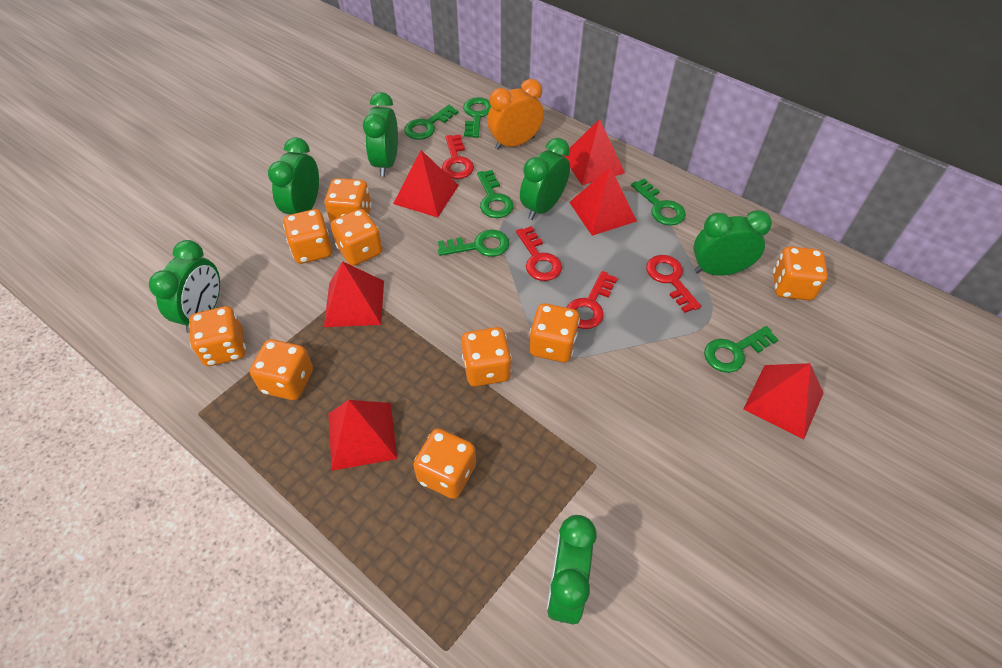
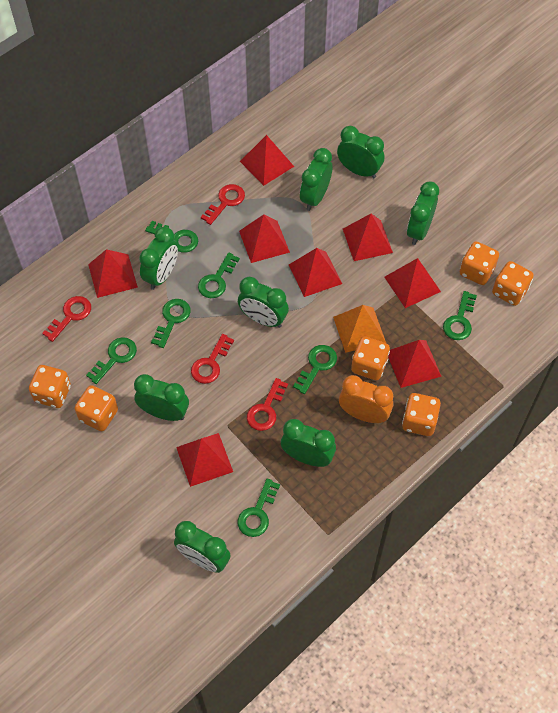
green clock: [149,240,220,333] [268,137,319,215] [363,92,398,177] [520,138,570,220] [547,515,597,625] [693,210,772,275] = 6 -> [134,374,189,421] [139,227,178,290] [174,521,231,573] [238,277,289,328] [281,419,336,467] [300,148,332,211] [337,126,384,178] [407,181,439,245] = 8
green key: [404,105,459,140] [438,230,509,257] [463,97,491,138] [477,170,514,218] [631,178,686,226] [704,326,779,373] = 6 -> [86,337,137,384] [145,221,198,253] [151,299,191,348] [198,252,240,298] [238,478,280,537] [293,345,337,394] [443,291,477,340] = 7
orange dice: [189,306,246,366] [250,339,313,400] [283,209,333,264] [324,178,372,223] [331,209,383,266] [413,429,476,499] [461,327,512,386] [529,303,580,362] [773,246,828,300] = 9 -> [29,365,71,408] [75,385,118,431] [351,336,390,380] [402,393,441,436] [460,241,499,285] [492,261,534,306] = 6
orange pyramid: none = 0 -> [333,305,386,353] = 1
red pyramid: [324,261,384,327] [328,400,397,471] [393,150,459,218] [563,119,625,185] [569,167,637,236] [743,363,823,440] = 6 -> [88,249,138,298] [176,433,233,487] [239,214,290,263] [240,135,294,186] [289,248,342,297] [343,214,393,261] [385,258,441,308] [388,340,442,388] = 8

